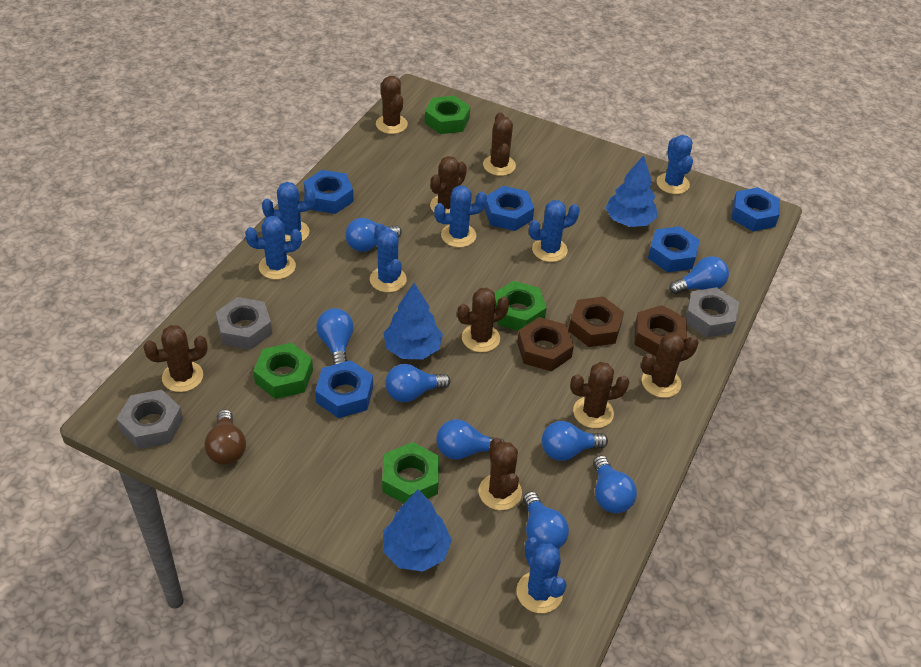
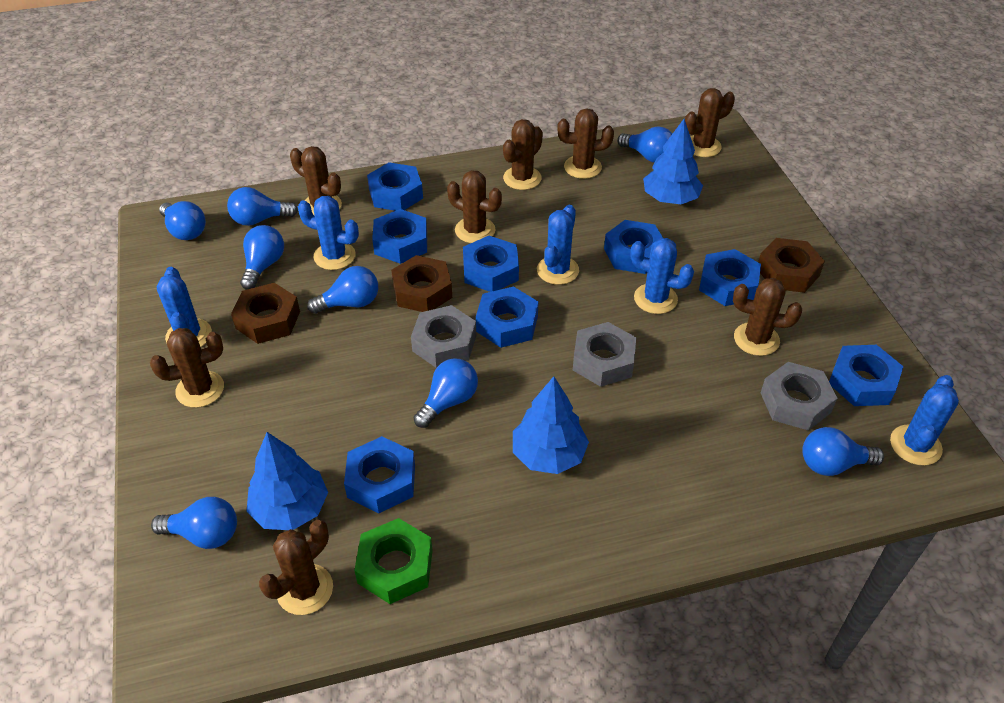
blue cactus: [245,216,302,280] [262,182,315,241] [370,224,407,292] [434,185,487,247] [516,537,567,613] [529,200,580,262] [657,135,693,194] = 7 -> [157,267,212,347] [298,196,359,270] [537,205,579,285] [630,238,694,314] [890,375,959,466] = 5
blue nut: [304,170,354,214] [315,360,373,418] [484,186,534,231] [648,226,700,272] [732,187,780,231] = 5 -> [344,436,415,513] [367,162,423,211] [372,209,427,264] [463,236,519,292] [476,286,538,348] [604,220,663,274] [699,249,761,306] [829,345,903,406] = 8
brown light bulb: [204,409,246,465] = 1 -> none = 0
green nut: [253,343,313,399] [382,442,439,503] [425,96,470,134] [494,281,547,331] = 4 -> [354,518,433,604] = 1

